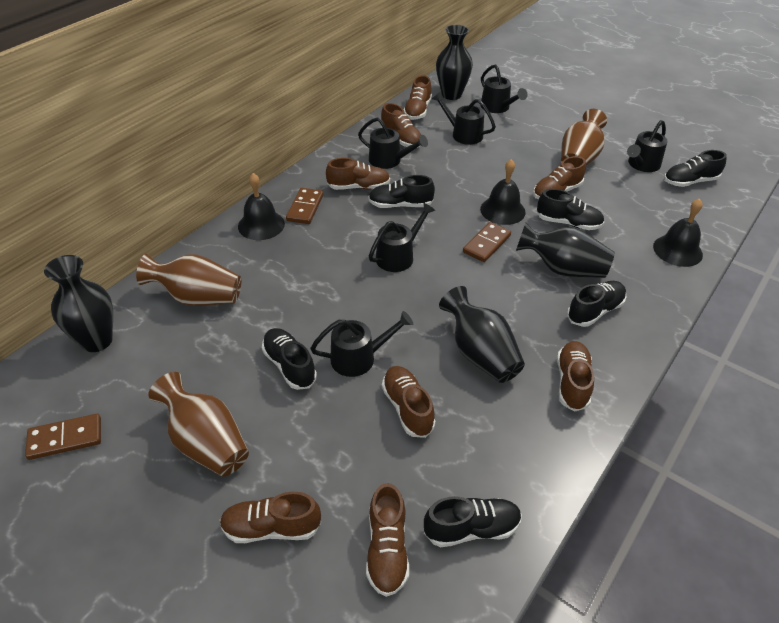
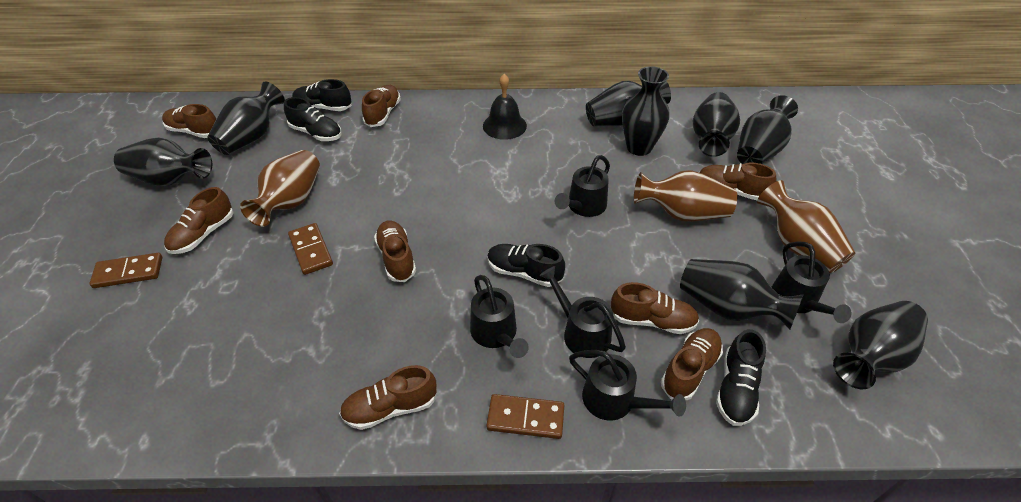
black bell: [238,173,285,240] [480,159,526,225] [653,199,703,267] = 3 -> [483,74,527,140] = 1
black shoe: [262,328,317,390] [368,175,435,208] [424,496,522,547] [536,189,604,230] [567,281,626,327] [664,150,727,187] = 6 -> [284,97,341,141] [292,79,352,111] [487,244,565,287] [716,329,766,426] = 4
black vase: [44,255,113,352] [436,25,473,100] [439,286,525,383] [516,223,615,278] = 4 -> [114,138,212,186] [207,82,285,155] [586,81,671,126] [622,66,670,156] [680,259,804,330] [693,92,740,157] [737,95,798,164] [833,301,928,389] = 8
black watering can: [310,311,413,377] [358,117,428,169] [369,202,435,272] [432,91,496,145] [481,64,527,113] [627,120,668,172] = 6 -> [470,275,529,358] [539,266,626,358] [555,155,610,217] [569,350,686,421] [771,241,852,323] = 5

